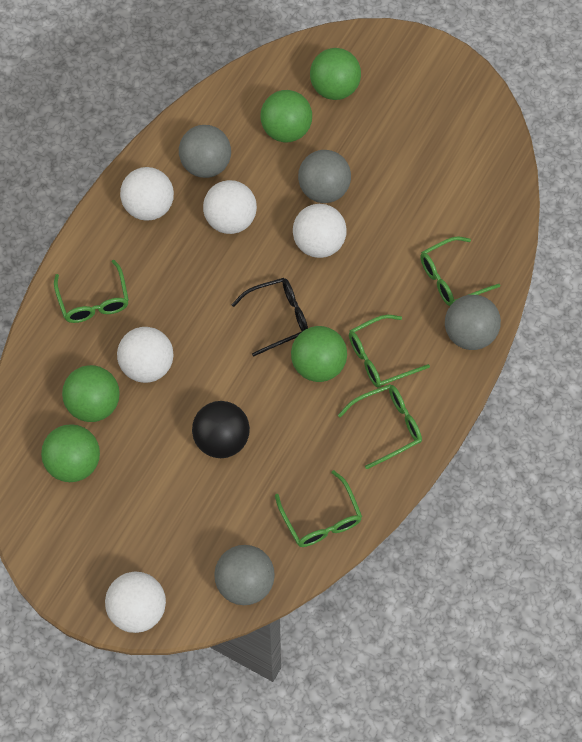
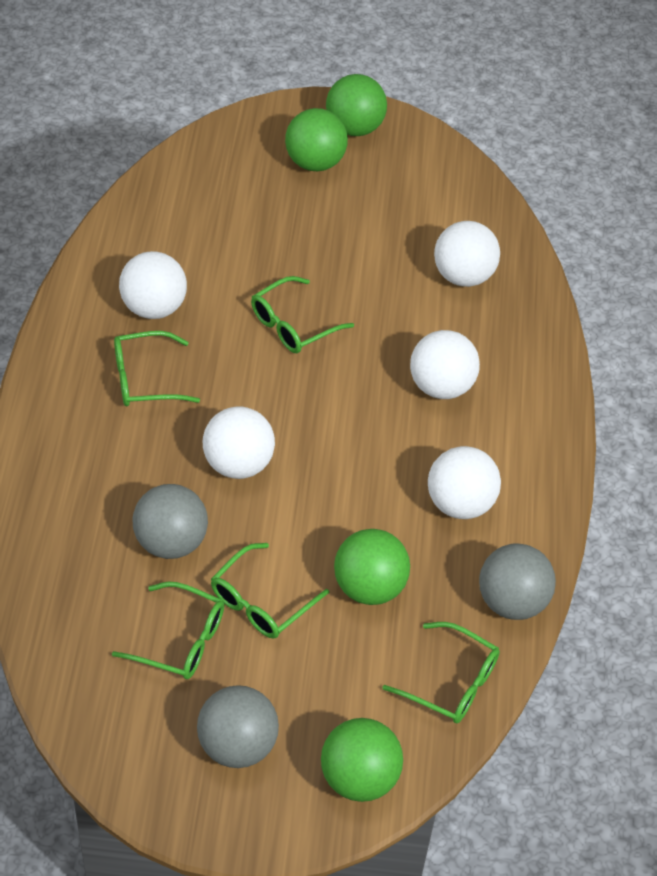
black ball: [192,401,250,458] = 1 -> none = 0
black glasses: [231,278,308,357] = 1 -> none = 0
green ball: [41,424,100,482] [62,365,120,422] [260,90,312,143] [291,326,347,382] [310,48,361,100] = 5 -> [285,108,348,171] [321,718,403,802] [326,74,387,136] [334,529,410,605] = 4
grey ball: [179,125,231,178] [214,545,275,605] [298,150,351,203] [445,295,501,350] = 4 -> [133,484,208,559] [197,685,279,768] [479,543,556,620] = 3

